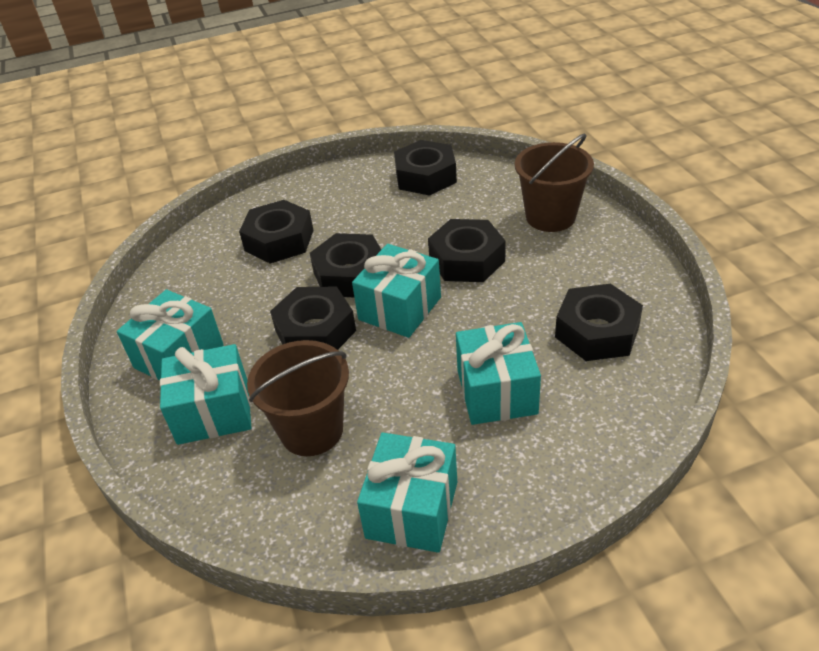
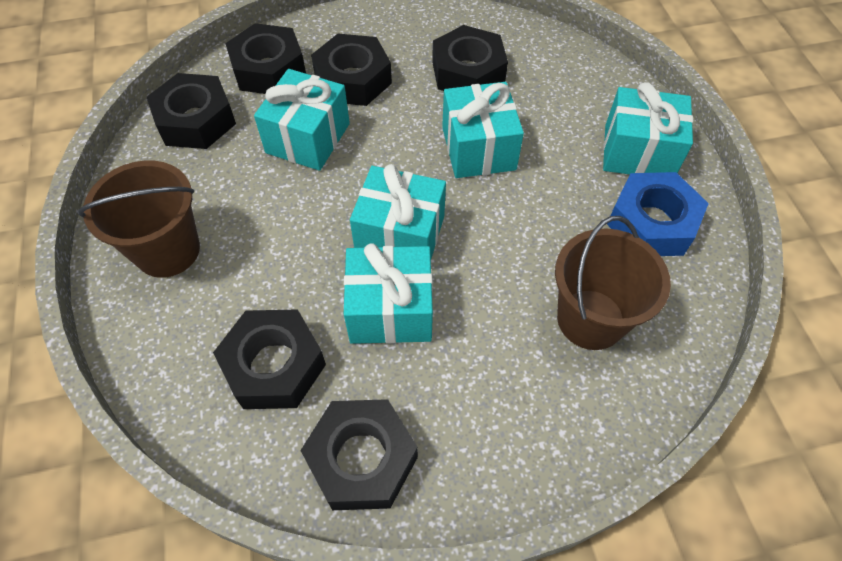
blue nut: none = 0 -> [607,172,709,256] = 1

